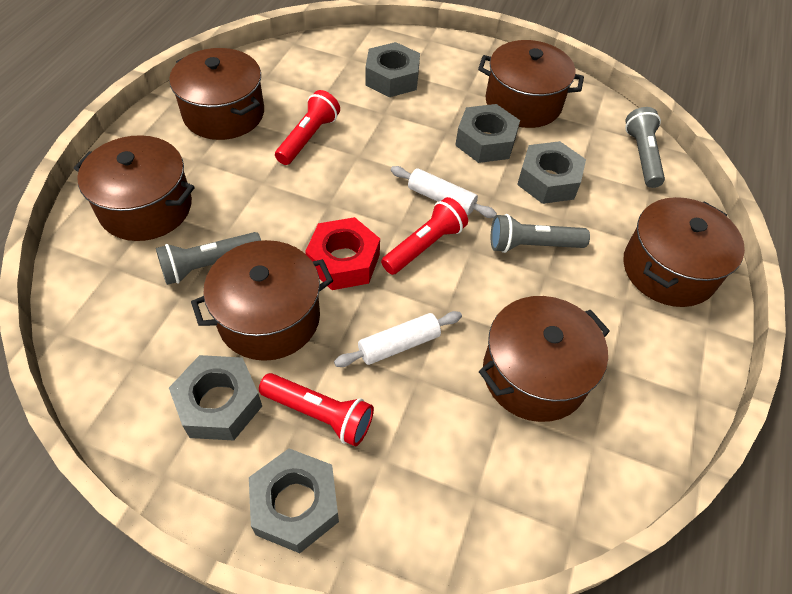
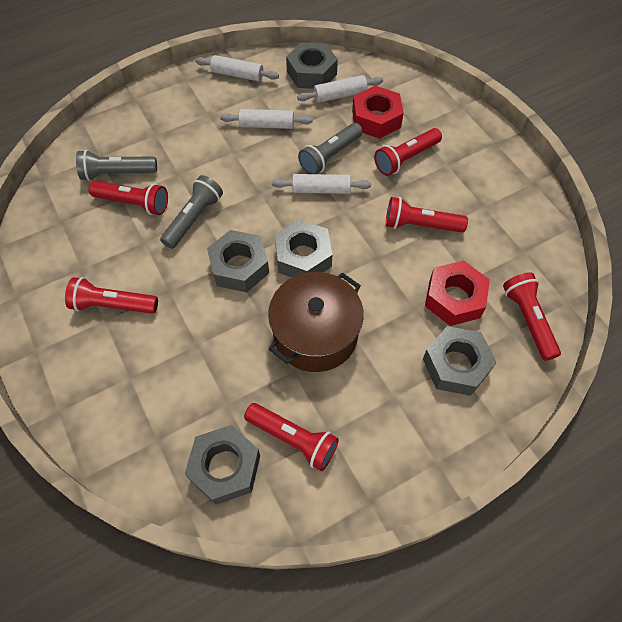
brown pot: [74,135,195,241] [169,48,264,140] [191,240,333,361] [478,40,584,128] [479,296,610,422] [623,197,745,307] = 6 -> [268,272,364,372] = 1
red flashlight: [259,373,374,447] [275,90,340,165] [381,197,468,275] = 3 -> [65,277,158,314] [89,181,168,215] [244,403,339,471] [374,128,442,176] [386,197,468,232] [503,272,561,361] = 6
red nut: [305,217,380,290] = 1 -> [352,85,404,139] [425,260,490,326] = 2
white rolling pin: [334,311,462,367] [391,166,497,218] = 2 -> [195,55,279,81] [220,109,313,129] [272,174,371,194] [297,75,383,103] = 4

